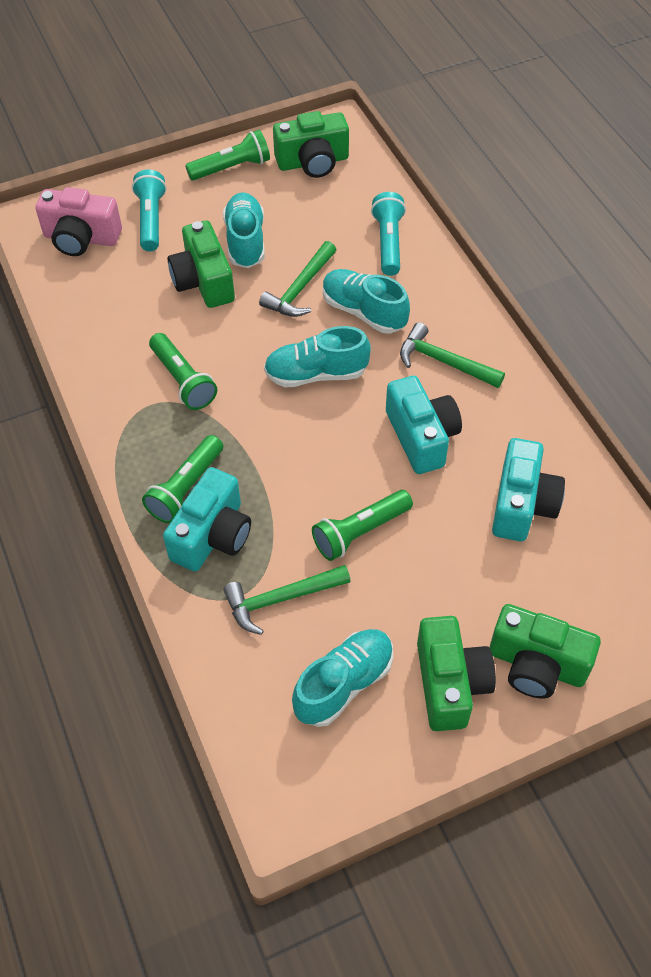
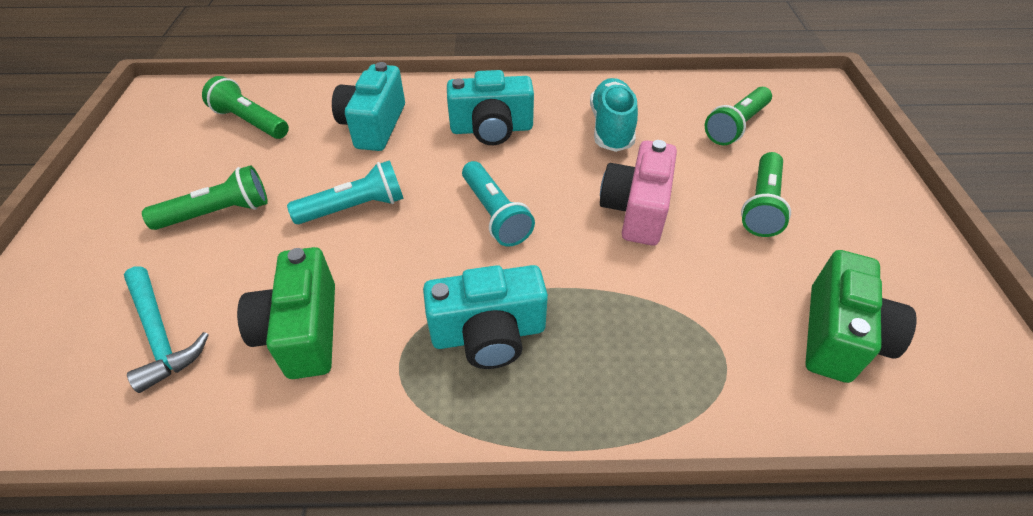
green camera: [168,220,235,308] [273,111,349,178] [417,616,496,731] [489,604,601,699] = 4 -> [237,247,335,379] [805,250,917,383] = 2
green hammer: [223,565,351,635] [259,241,336,317] [400,322,505,388] = 3 -> none = 0
turquoise hammer: none = 0 -> [124,267,209,393] = 1
turquoise shoe: [223,192,265,268] [264,326,371,387] [292,629,393,727] [323,269,410,333] = 4 -> [590,78,638,152] = 1

